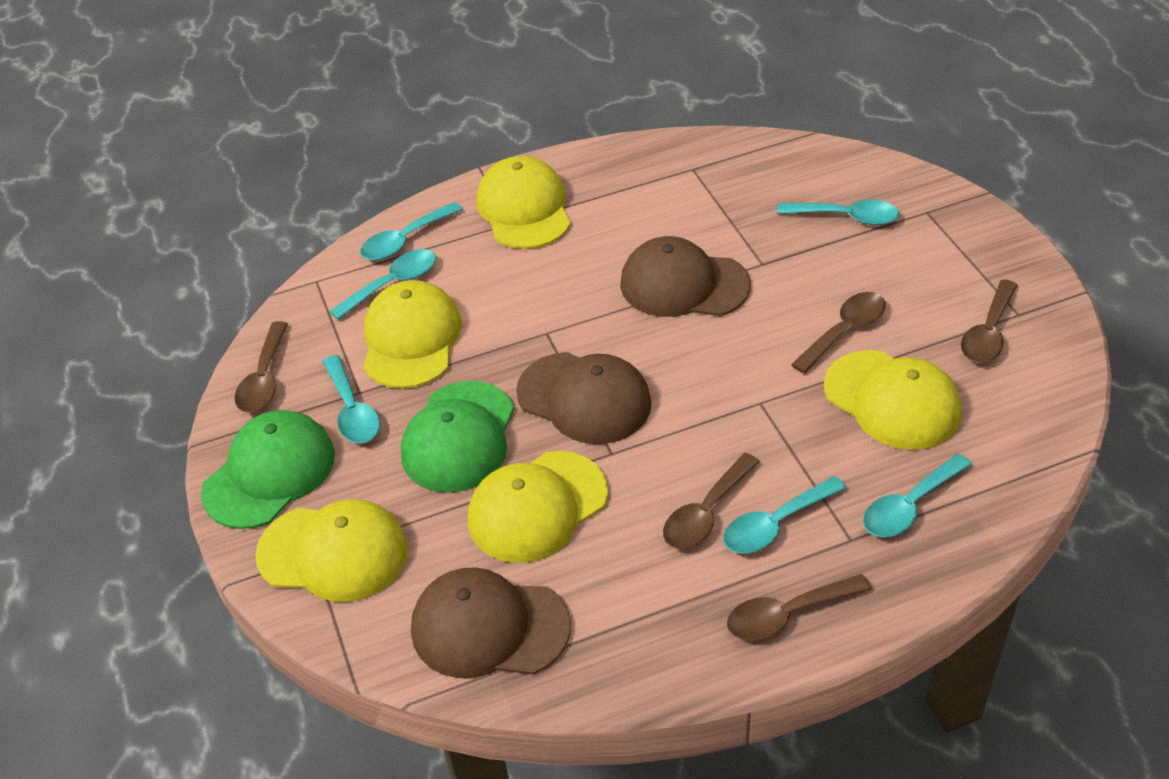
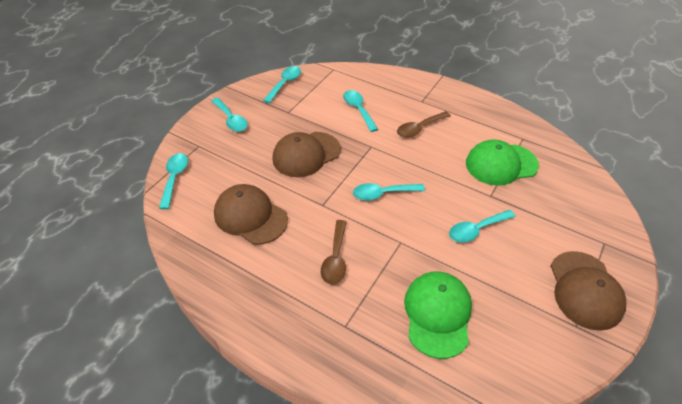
brown spoon: [235,321,288,413] [663,453,760,549] [727,574,871,641] [791,292,886,374] [961,279,1017,363] = 5 -> [321,220,346,284] [397,111,451,138] = 2
yellow cap: [255,499,408,602] [364,280,462,389] [468,451,608,563] [477,156,571,249] [824,350,961,450] = 5 -> none = 0

